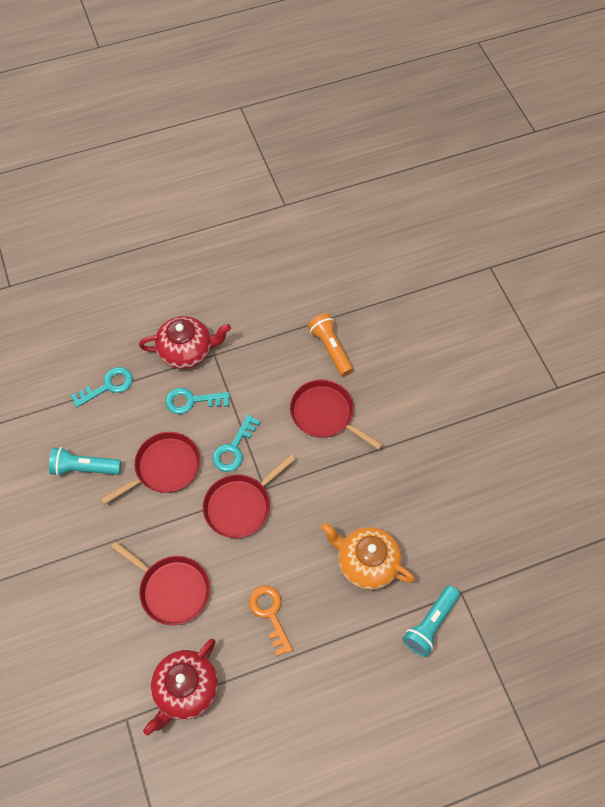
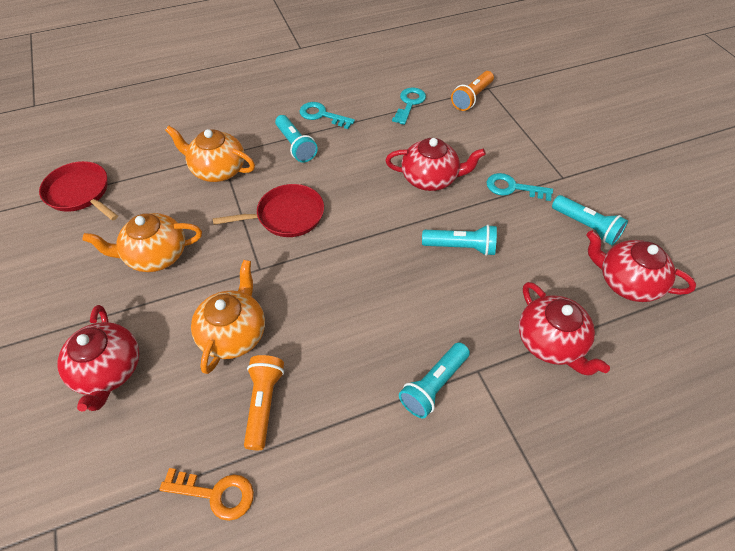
orange flashlight: [308,313,353,376] = 1 -> [244,355,284,450] [451,71,494,111] = 2
orange teapot: [321,523,415,590] = 1 -> [82,213,202,272] [165,126,255,182] [191,260,265,374] = 3
red pan: [101,432,200,505] [111,541,210,625] [203,454,295,538] [290,379,383,450] = 4 -> [39,161,118,221] [213,184,324,237] = 2
red teapot: [139,316,231,369] [143,639,218,736] = 2 -> [57,305,139,412] [385,138,486,191] [519,282,610,376] [586,230,696,302] = 4
turquoise flashlight: [49,447,121,476] [403,585,460,657] = 2 -> [275,115,318,163] [399,342,470,418] [422,224,497,256] [552,195,628,245] = 4

